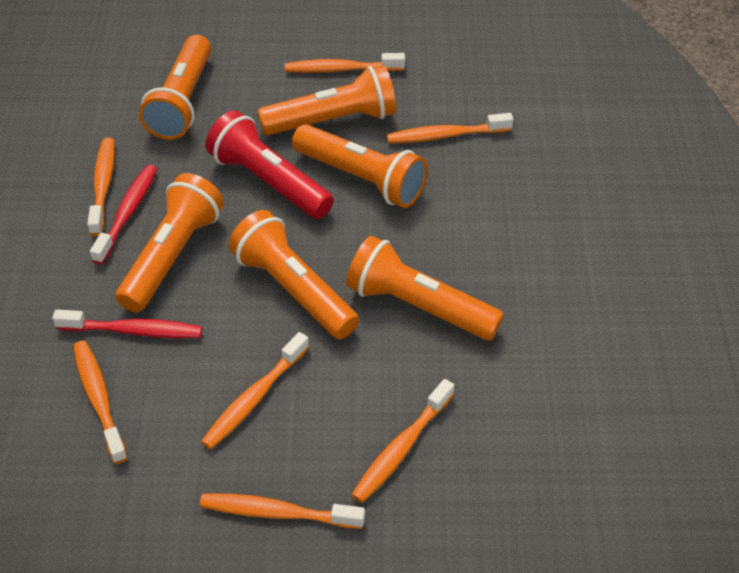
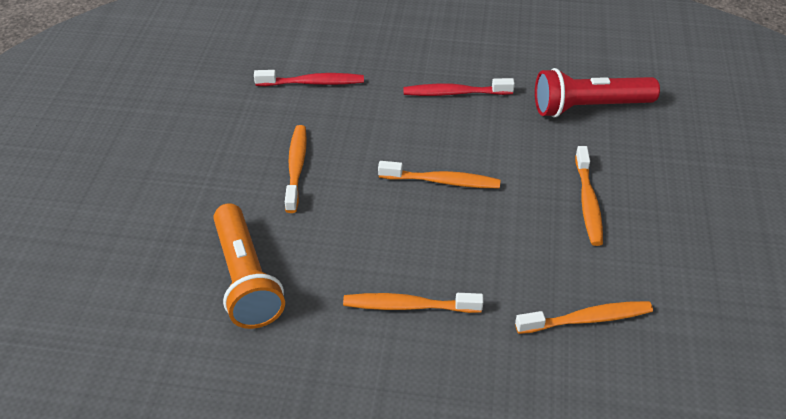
orange flashlight: [115,173,224,313] [139,35,211,140] [229,210,359,339] [257,65,397,136] [292,124,428,208] [346,236,504,341] = 6 -> [213,203,285,329] = 1
orange toothbrush: [73,341,128,464] [87,137,115,236] [200,493,365,529] [201,332,309,449] [285,53,405,73] [351,379,454,503] [387,113,513,144] = 7 -> [285,125,307,213] [343,293,483,313] [378,161,501,188] [515,301,653,334] [575,146,603,246] = 5

